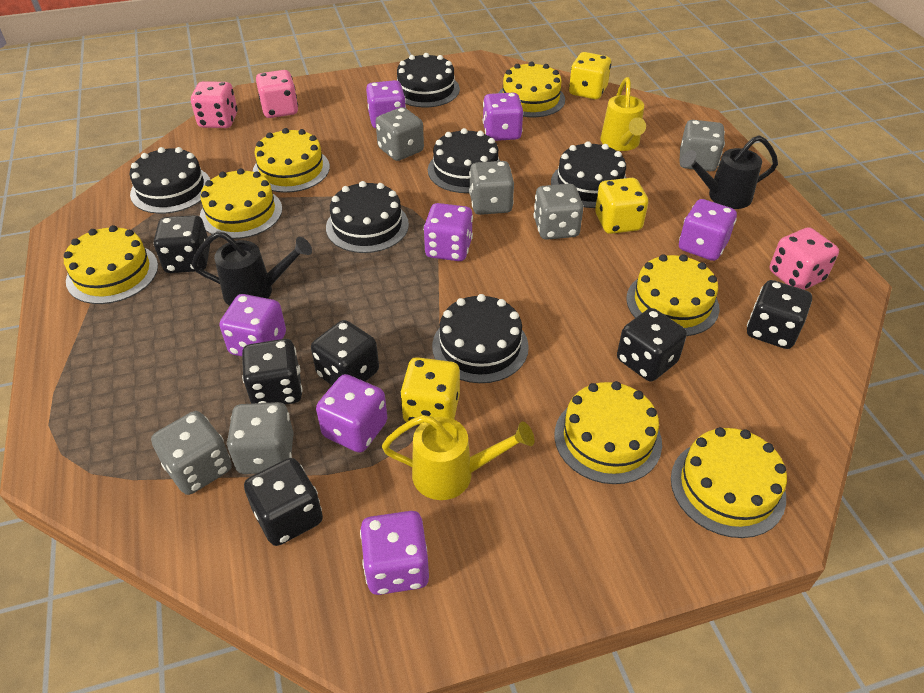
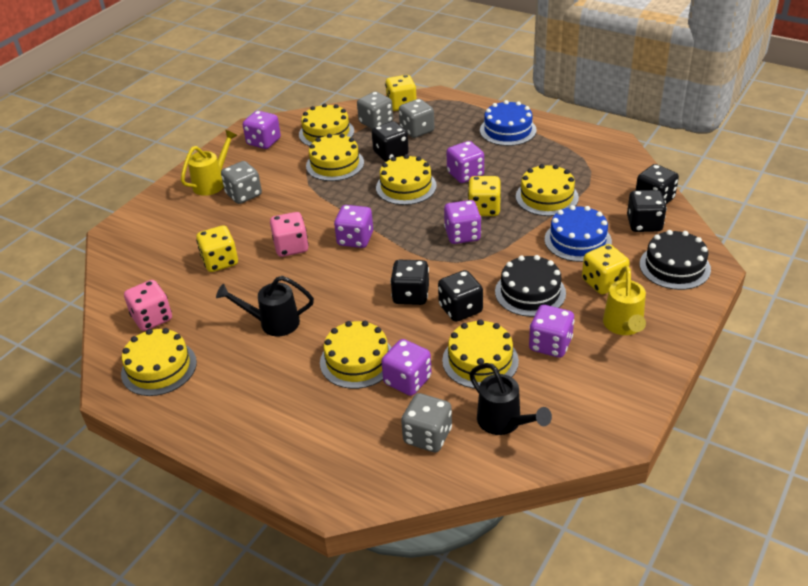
black cake: [130,147,210,214] [326,181,409,253] [397,53,460,107] [428,128,500,193] [432,294,529,383] [551,141,626,208] = 6 -> [495,255,566,317] [640,230,711,290] = 2
black dice: [154,215,210,273] [242,339,303,405] [244,458,323,546] [311,320,379,385] [617,308,687,381] [747,280,812,349] = 6 -> [372,121,409,162] [390,260,429,305] [438,270,483,322] [627,190,667,232] [636,164,679,204] = 5
blue cake: none = 0 -> [480,100,537,146] [545,205,612,262] = 2
grey dice: [151,411,232,495] [227,402,294,474] [376,107,424,161] [469,161,514,215] [533,184,583,240] [679,120,725,171] = 6 -> [221,161,262,204] [357,91,393,129] [399,99,434,138] [401,393,452,452] = 4
pink dice: [191,81,238,128] [256,70,298,118] [770,227,839,290] = 3 -> [124,280,172,331] [270,212,309,257] = 2
purple dice: [220,294,286,356] [316,374,388,453] [360,511,429,595] [366,80,406,128] [423,203,473,261] [483,93,523,141] [679,199,737,261] = 7 -> [243,111,281,149] [334,205,373,248] [381,339,432,396] [444,200,481,244] [446,141,484,183] [529,305,575,358] = 6
yellow dice: [400,357,460,425] [569,52,611,99] [595,178,648,234] = 3 -> [196,225,238,272] [385,75,417,111] [468,176,501,216] [582,244,630,295] = 4

